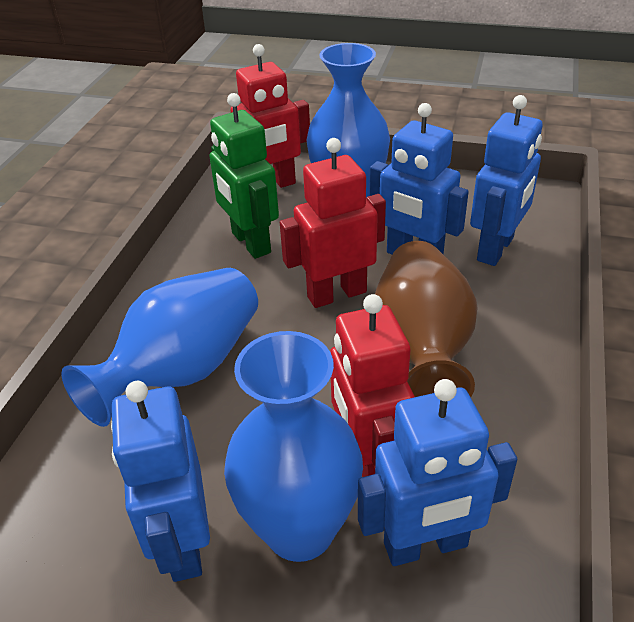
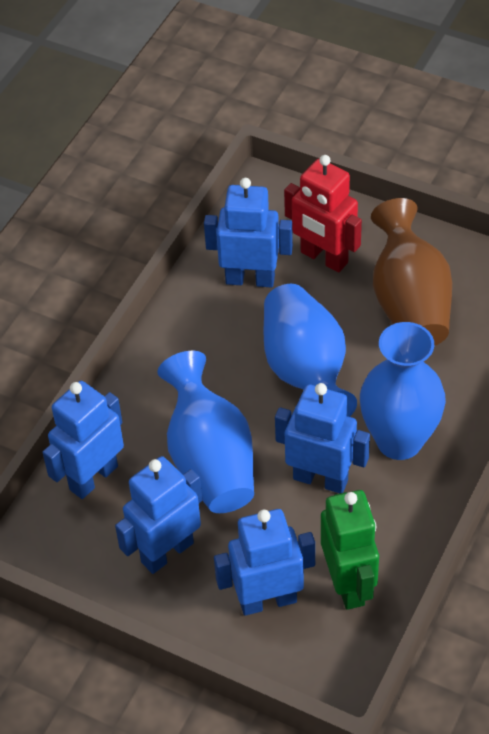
blue robot: [111,381,210,582] [358,379,518,566] [369,103,469,254] [470,95,543,266] = 4 -> [43,381,124,499] [115,456,202,574] [204,178,293,288] [214,509,315,616] [275,383,370,493] = 5
red robot: [230,44,310,188] [280,138,386,308] [330,294,415,477] = 3 -> [284,155,362,273] = 1

